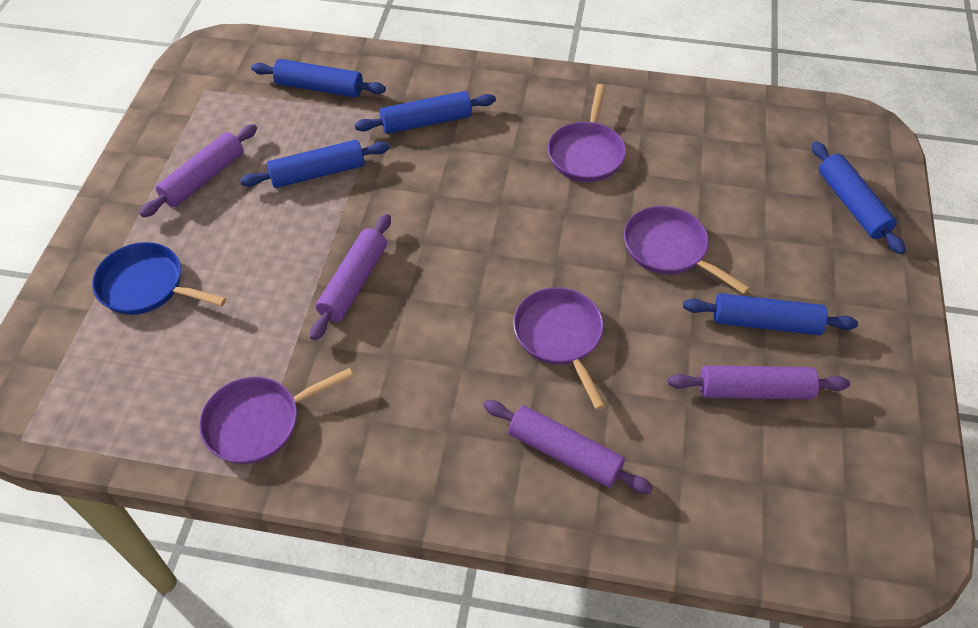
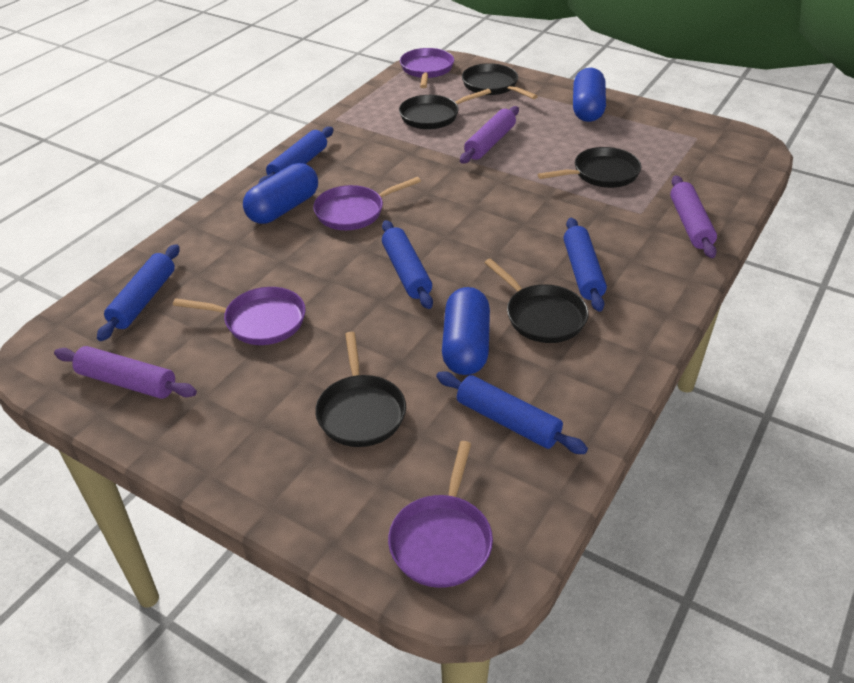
black pan: none = 0 -> [315,332,406,447] [399,89,491,129] [462,63,538,99] [484,259,589,343] [538,147,641,188] = 5
blue capsule: none = 0 -> [243,163,318,224] [442,287,490,375] [573,68,606,122] = 3
blue pan: [92,242,226,315] = 1 -> none = 0
purple rolling pin: [140,124,257,218] [310,214,391,341] [483,400,653,494] [668,365,850,399] = 4 -> [54,346,197,399] [460,106,519,163] [670,175,717,258] = 3

